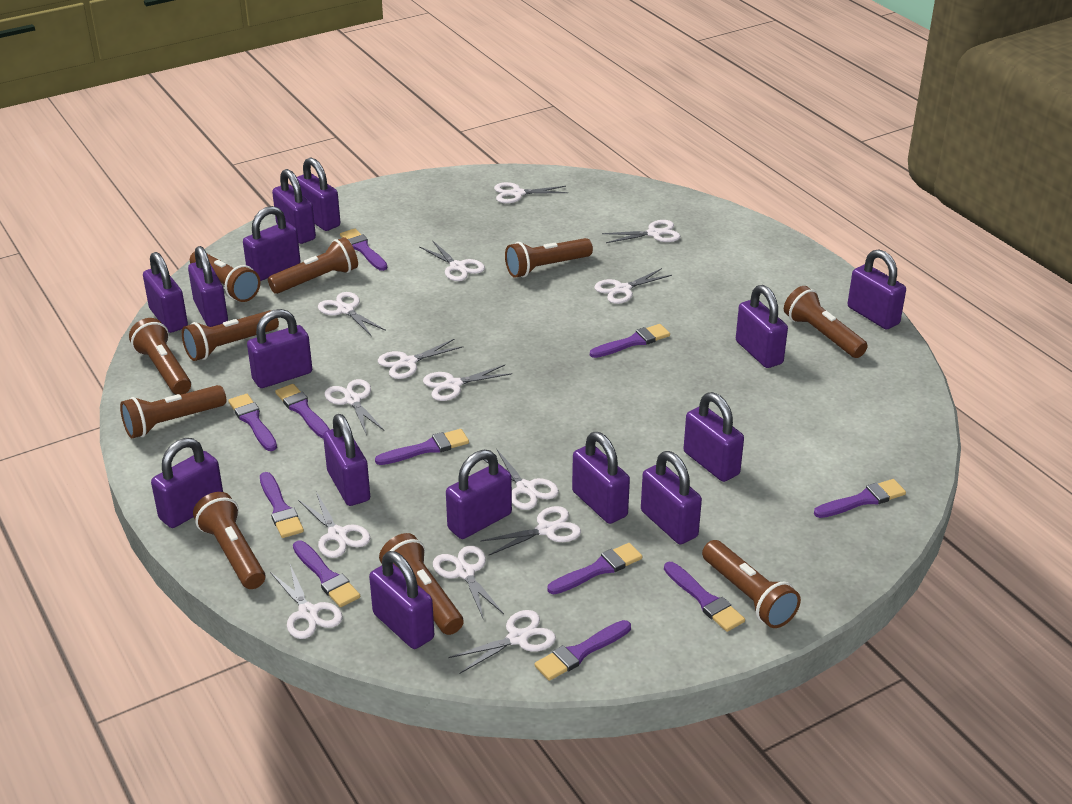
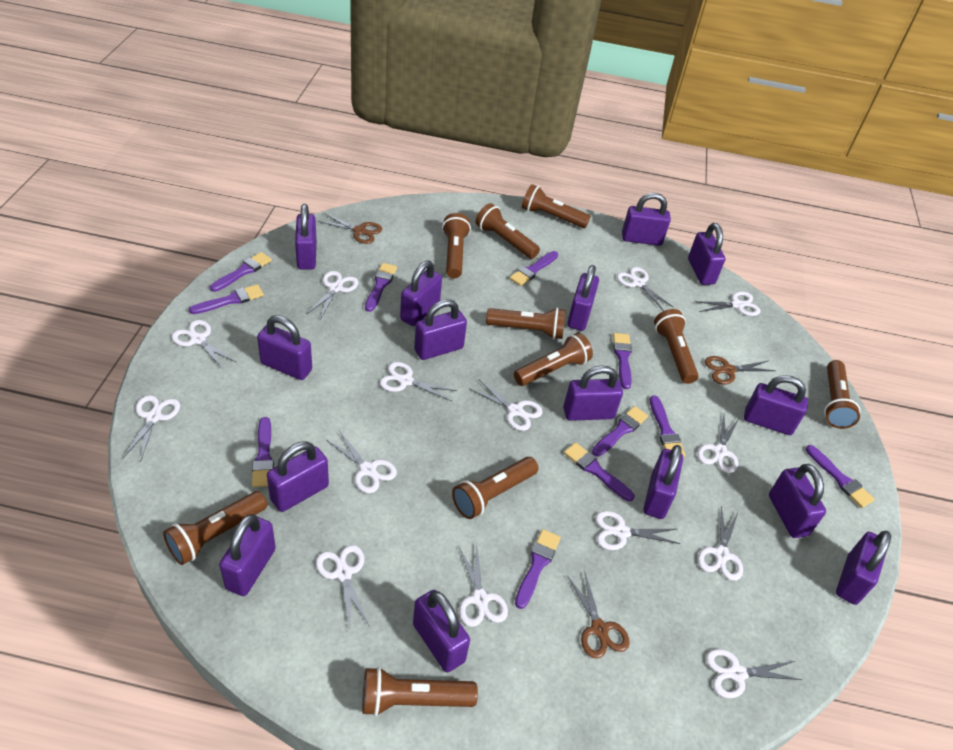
brown scissors: none = 0 -> [318,213,382,244] [567,571,630,659] [705,356,775,385] = 3

